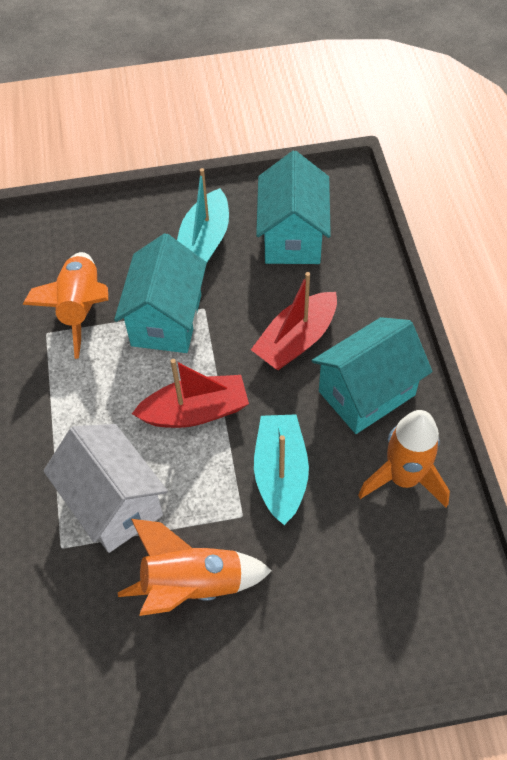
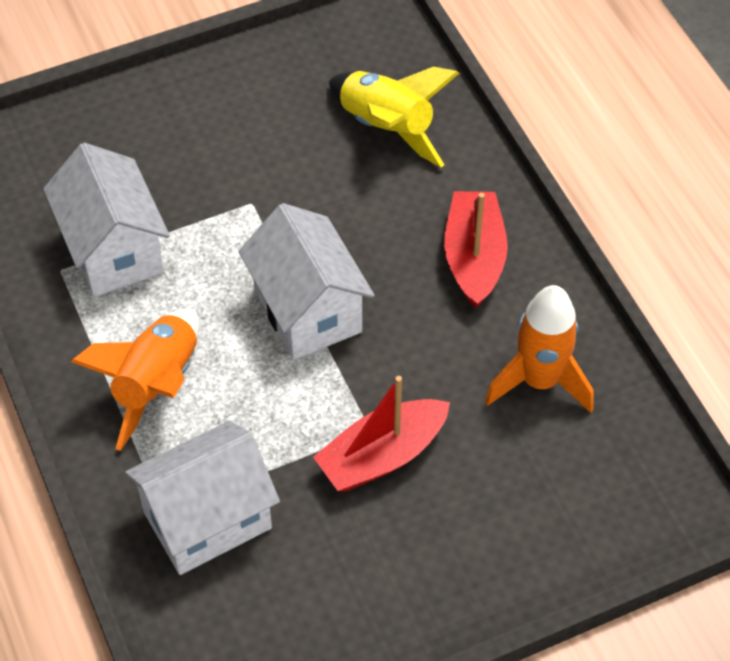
orange rocket: [23,252,108,359] [118,519,272,616] [358,410,450,507] = 3 -> [71,309,200,451] [485,285,594,413] = 2
turquoise boat: [177,168,229,262] [254,414,309,525] = 2 -> none = 0
turquoise house: [114,233,207,353] [256,151,331,264] [312,317,432,434] = 3 -> none = 0
white house: [43,424,168,553] = 1 -> [43,143,170,297] [125,421,280,575] [238,203,375,360] = 3
yellow rocket: none = 0 -> [329,66,459,168] = 1

